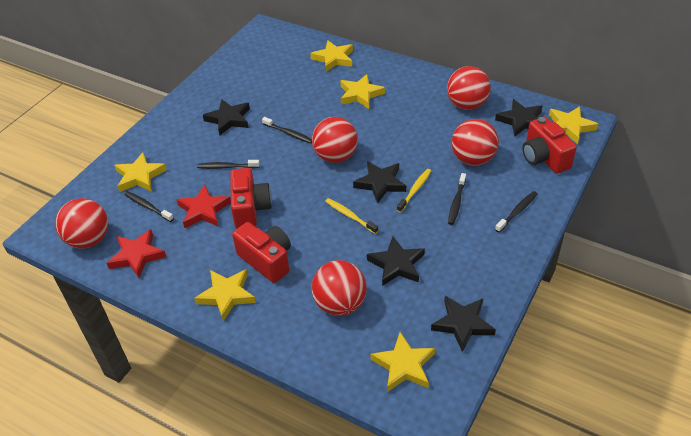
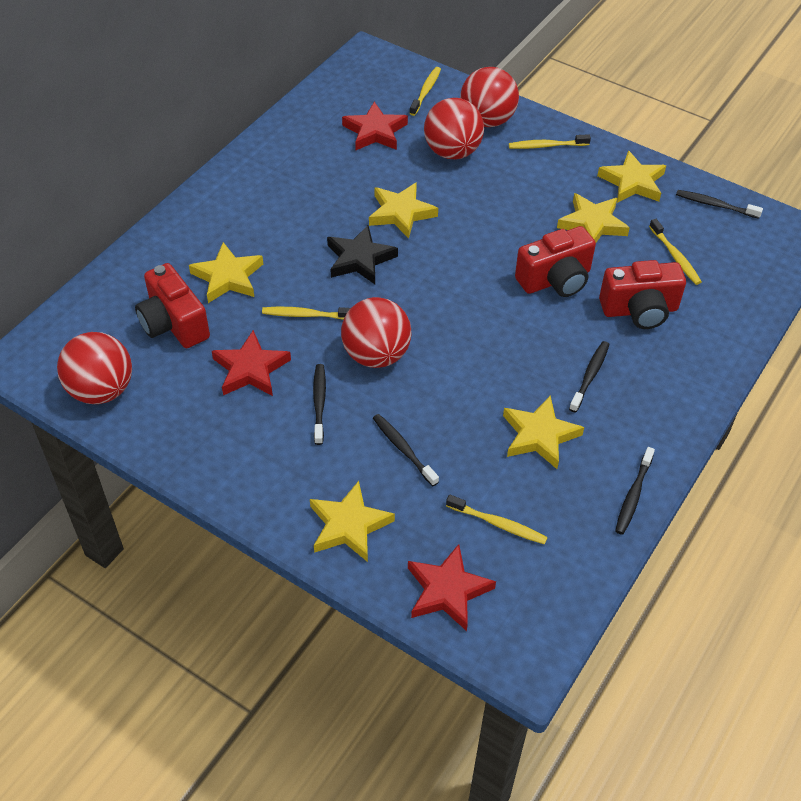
black star: [203,99,250,135] [353,161,406,204] [367,236,425,286] [431,296,496,352] [495,99,543,137] = 5 -> [327,225,398,284] = 1
red ball: [55,198,108,248] [312,117,358,163] [312,260,367,316] [447,66,491,110] [451,119,499,166] = 5 -> [57,332,132,404] [341,297,412,368] [424,98,484,159] [460,67,519,127] = 4
red star: [107,229,166,278] [176,185,231,228] = 2 -> [212,330,291,396] [342,102,408,150] [408,544,496,631] = 3
yellow toothbrush: [325,198,379,234] [397,169,431,212] = 2 -> [262,307,351,320] [410,67,441,116] [446,495,548,544] [509,134,591,149] [649,219,702,285] = 5

